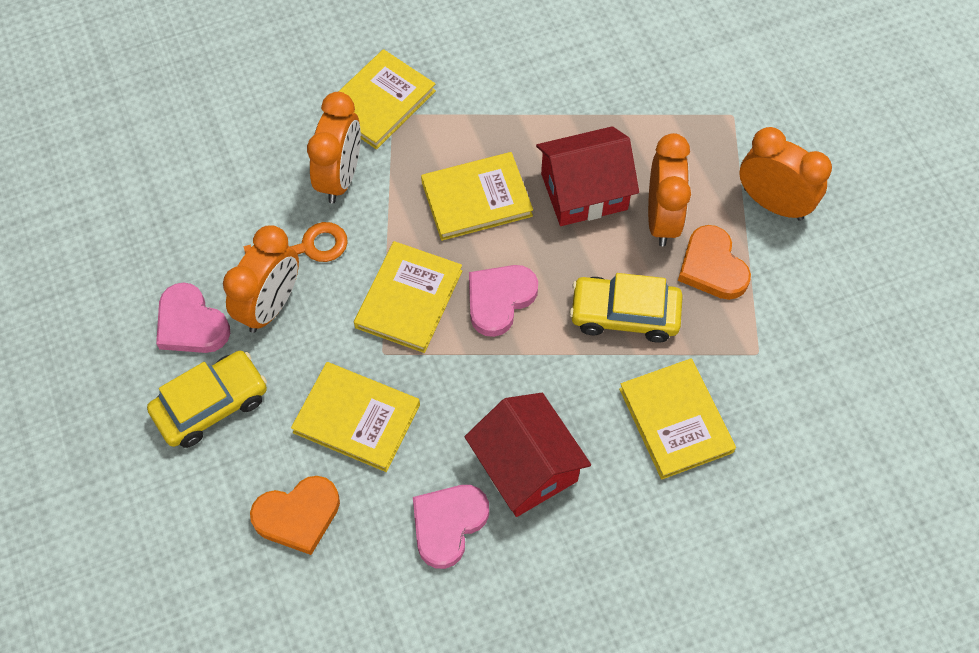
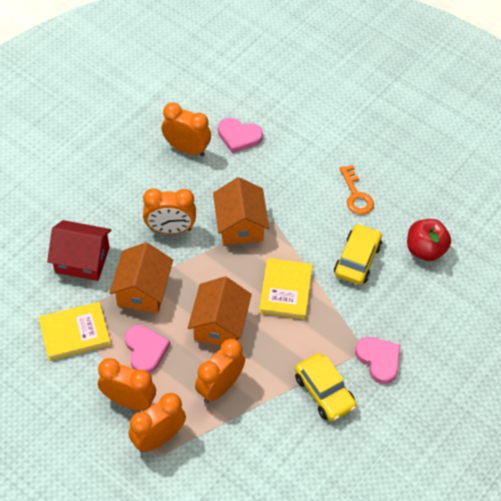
orange clock: [223,225,299,333] [307,92,361,203] [648,133,691,247] [739,127,832,221] = 4 -> [98,358,156,410] [128,393,186,452] [143,188,196,234] [162,102,211,157] [195,339,245,403] = 5
orange heart: [250,476,340,555] [678,225,751,300] = 2 -> none = 0
orange house: none = 0 -> [109,242,173,313] [188,277,252,346] [213,177,269,245] = 3
red apple: none = 0 -> [407,219,451,261] = 1
red house: [465,393,591,517] [536,126,639,226] = 2 -> [47,220,111,281] = 1
yellow book: [291,362,420,472] [338,49,436,149] [354,241,462,353] [421,152,533,241] [619,358,736,480] = 5 -> [38,302,111,361] [259,258,313,320] = 2

